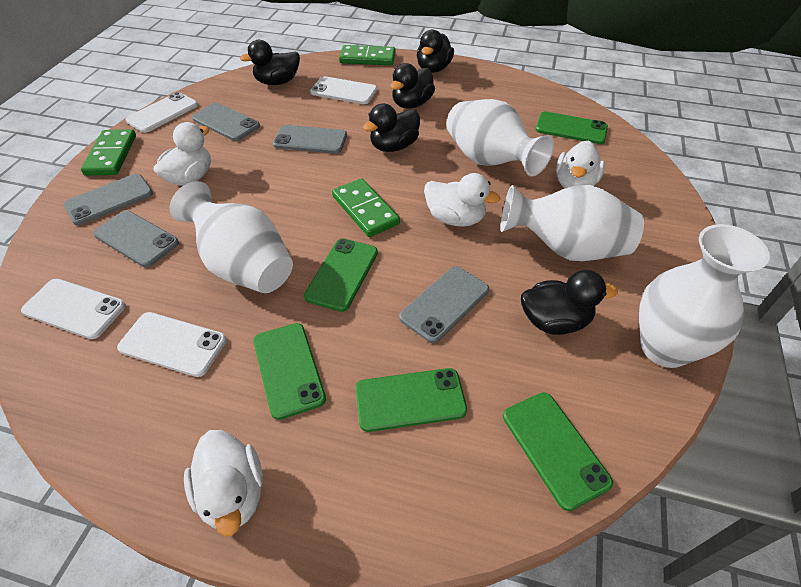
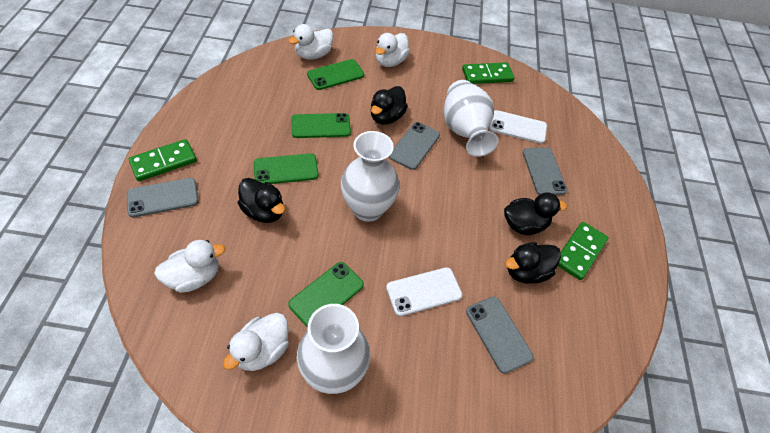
black duck: [240,40,300,85] [363,103,420,152] [390,63,435,109] [417,30,454,73] [521,270,618,335] = 5 -> [238,178,285,223] [371,86,408,125] [504,192,567,235] [505,242,561,284] = 4
green phone: [253,323,326,420] [304,238,378,312] [355,368,467,432] [503,392,613,511] [535,111,608,144] = 5 -> [254,153,318,184] [288,262,364,328] [292,113,351,138] [307,59,364,90] = 4
grey phone: [64,174,153,225] [93,210,179,267] [192,103,260,141] [273,125,347,154] [399,266,489,343] = 5 -> [127,178,199,217] [389,122,440,170] [466,297,534,374] [523,147,568,195] = 4
white phone: [21,279,126,339] [117,312,227,377] [126,92,198,133] [310,76,377,104] = 4 -> [386,267,462,316] [489,110,547,144] = 2
white vase: [169,181,293,293] [447,99,554,176] [500,185,644,261] [639,224,770,368] = 4 -> [297,304,370,394] [341,131,400,222] [444,80,498,157] = 3

